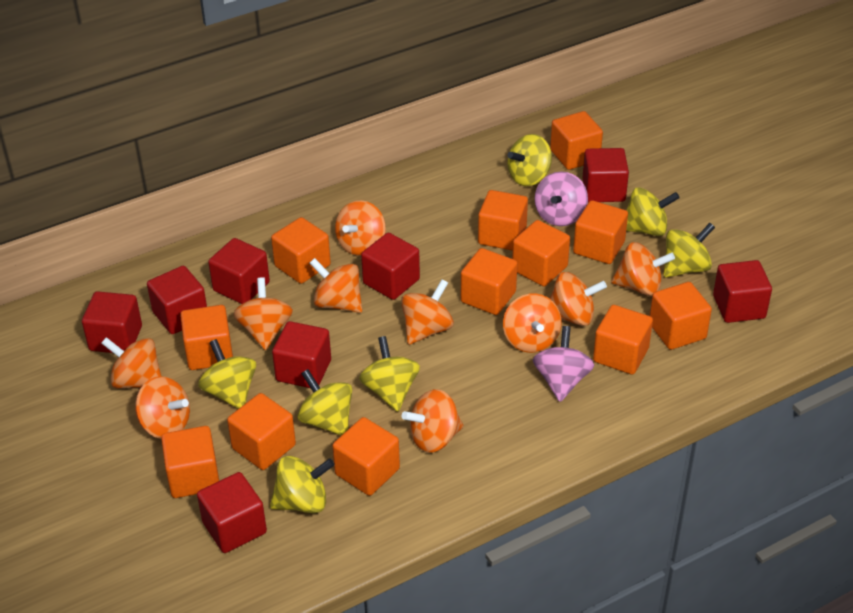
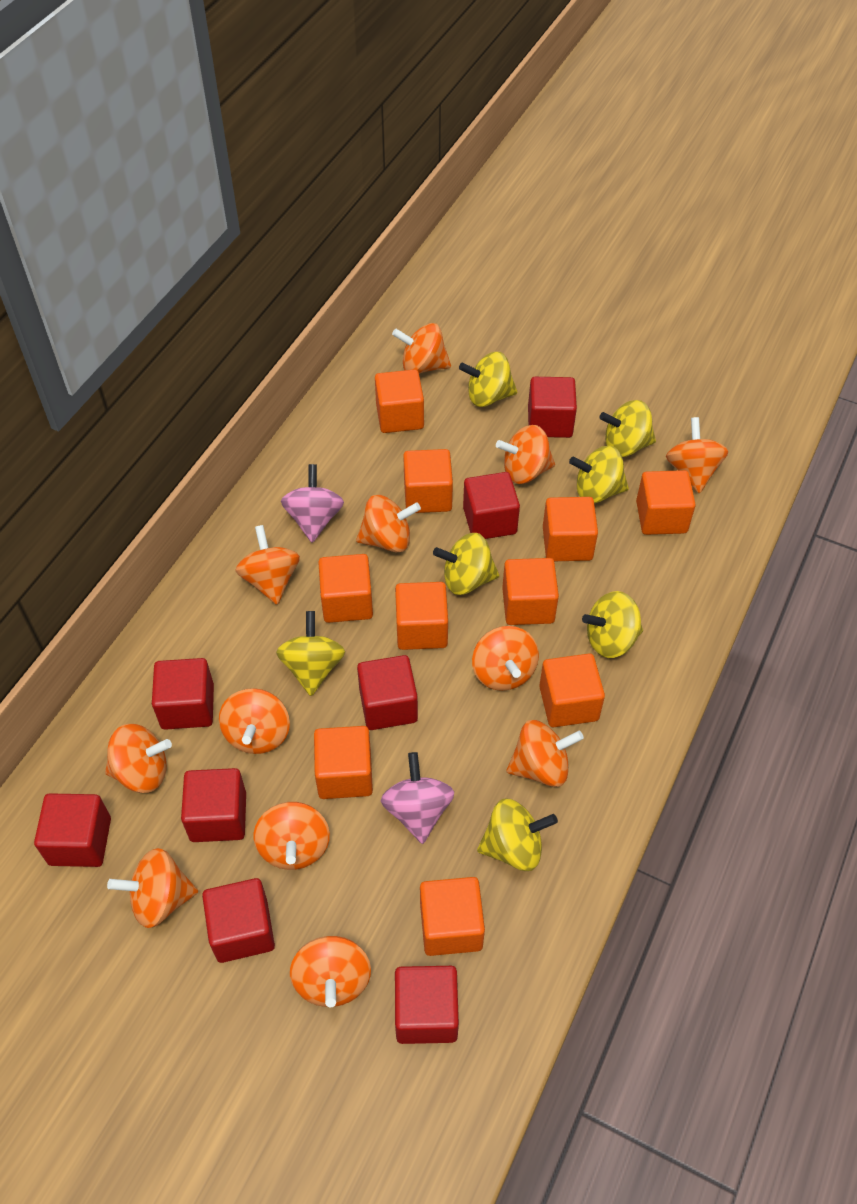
orange cube: [161,426,219,498] [180,305,233,370] [227,393,296,470] [271,217,331,284] [333,417,400,496] [461,248,517,315] [478,190,528,251] [512,220,570,286] [550,111,603,170] [573,200,628,264] [593,305,653,375] [650,282,712,350] = 12 -> [314,726,373,799] [318,554,373,623] [375,369,424,433] [395,582,448,650] [403,449,453,513] [420,877,485,956] [502,558,559,625] [539,653,605,727] [543,497,598,561] [636,470,696,535] = 10
orange spinning top: [101,337,161,388] [135,376,190,439] [233,277,293,350] [310,258,362,313] [335,200,386,256] [401,279,454,345] [402,389,463,453] [503,293,561,353] [550,272,607,326] [611,242,675,296] = 10 -> [105,724,172,793] [107,848,198,928] [219,688,290,754] [235,525,300,605] [254,802,330,870] [290,936,371,1007] [356,495,421,553] [392,323,451,374] [472,626,539,691] [496,425,555,484] [506,720,584,787] [666,417,728,493] = 12

